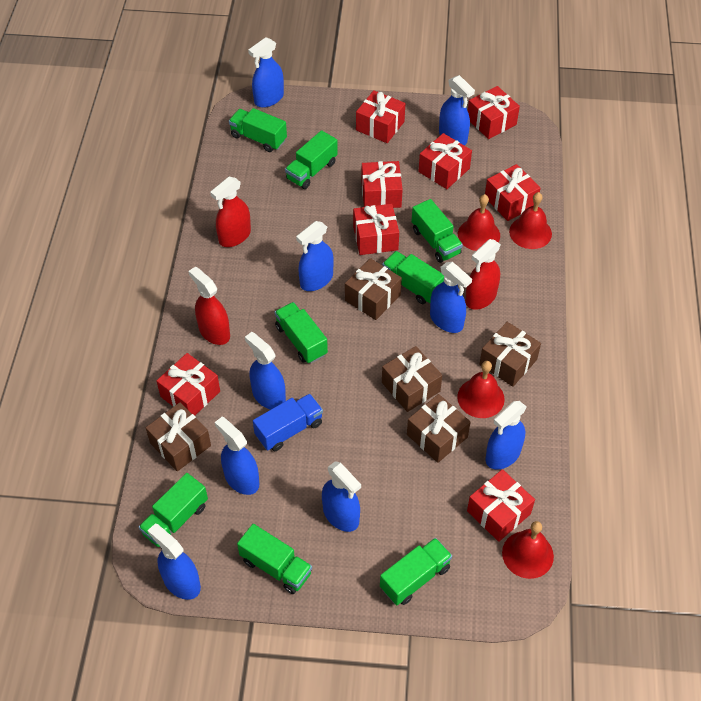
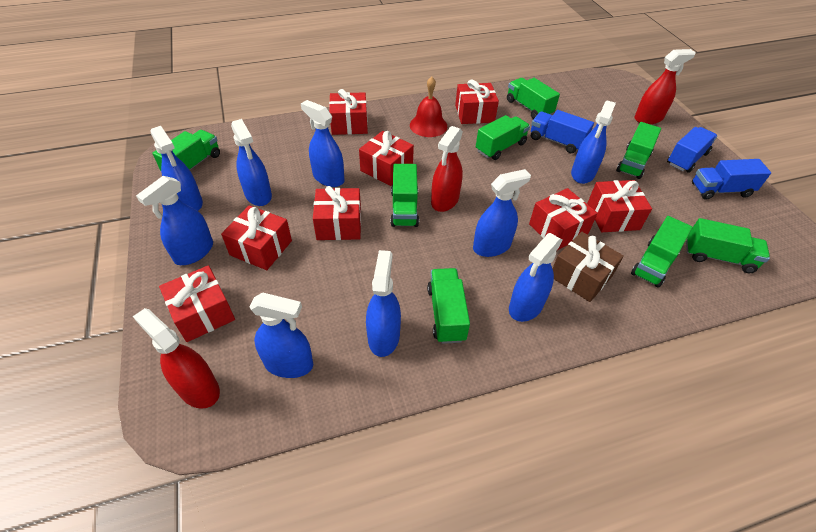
blue truck: [253,394,323,451] = 1 -> [531,110,594,153] [667,127,717,173] [692,159,771,200] = 3
brown gift: [146,402,211,471] [345,258,402,320] [382,346,442,412] [407,394,471,463] [479,322,541,387] = 5 -> [553,232,624,302] = 1
red bell: [457,361,505,418] [458,194,500,251] [502,521,554,579] [509,192,552,249] = 4 -> [410,76,447,137] = 1

